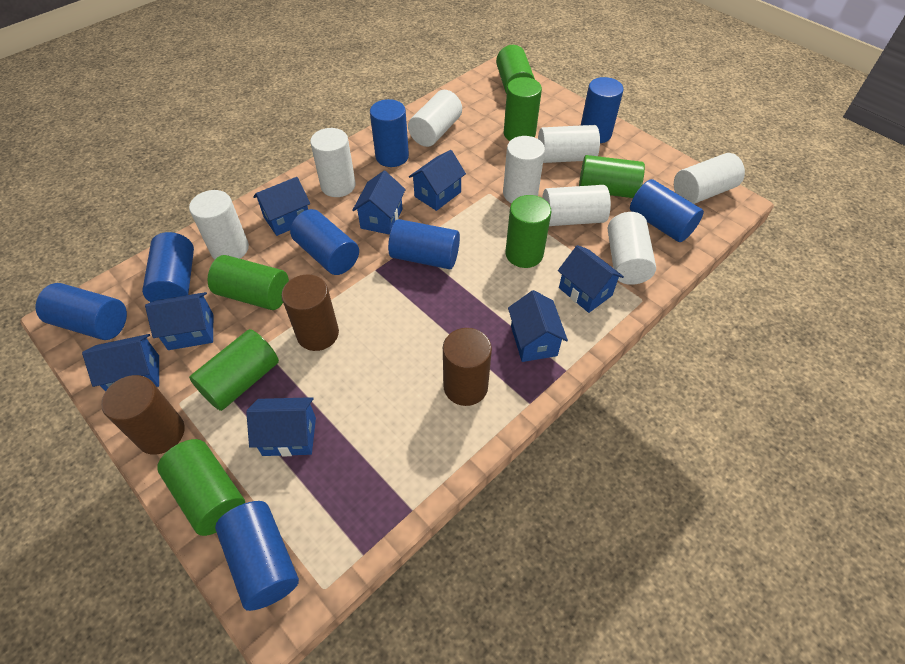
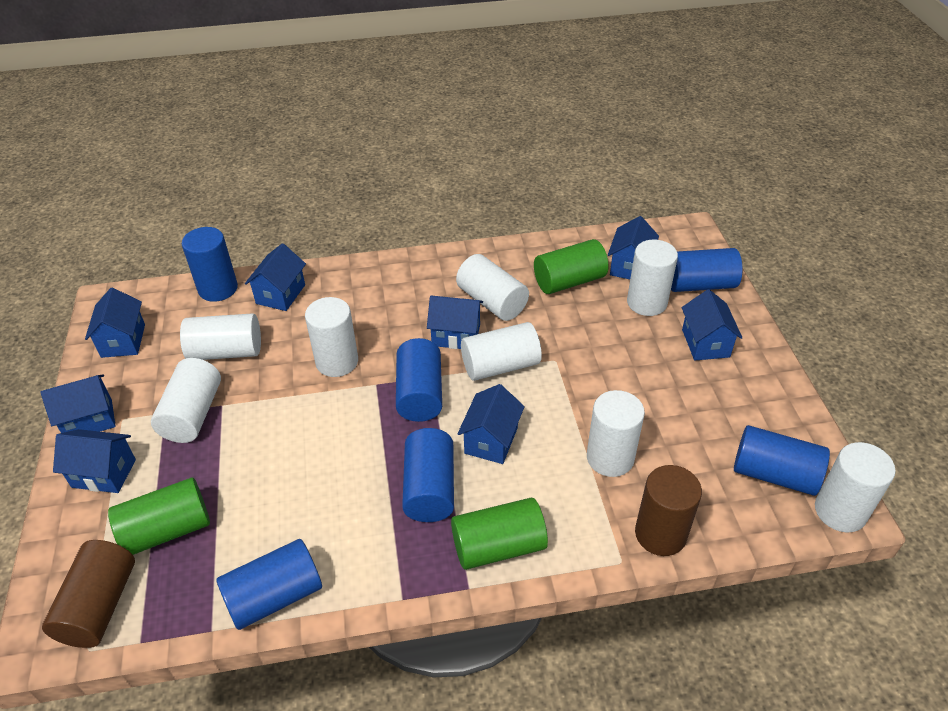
blue cylinder: [36,283,127,340] [142,232,194,302] [215,501,299,611] [290,209,359,275] [370,99,409,167] [388,219,460,269] [581,77,624,143] [630,179,704,242] = 8 -> [182,227,238,302] [216,539,322,630] [396,338,442,422] [402,428,454,522] [671,248,743,292] [734,425,830,496] = 6
brown cylinder: [101,375,185,454] [281,275,339,351] [443,328,492,406] = 3 -> [42,540,135,648] [635,465,702,556] = 2
green cylinder: [157,439,245,536] [189,329,279,411] [208,255,289,310] [496,45,535,94] [504,77,542,141] [505,195,551,268] [579,155,645,198] = 7 -> [108,478,210,555] [451,498,548,570] [534,239,609,294] = 3

